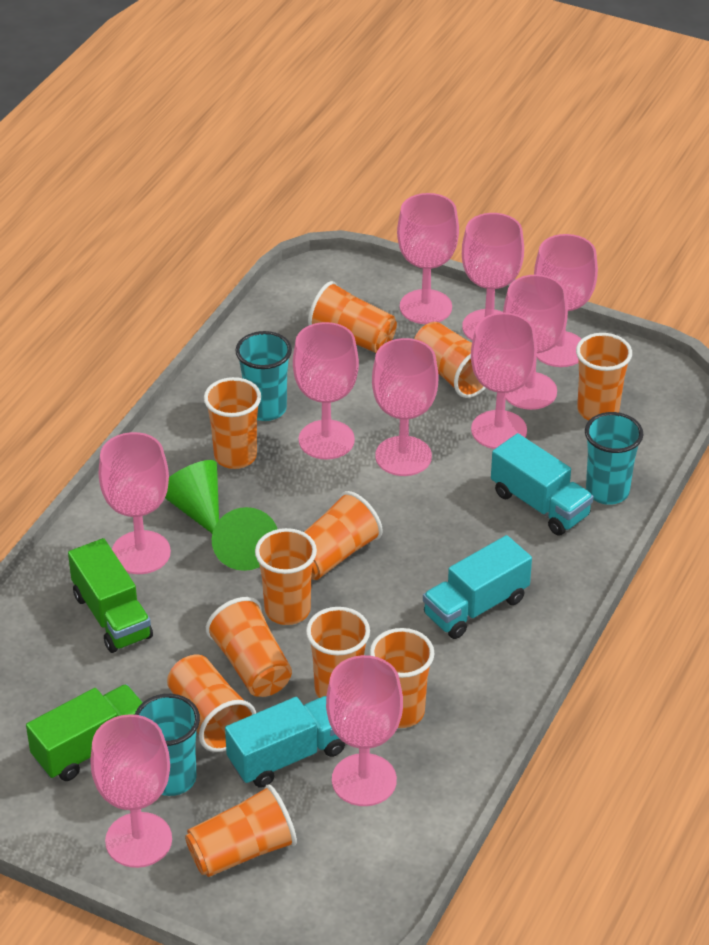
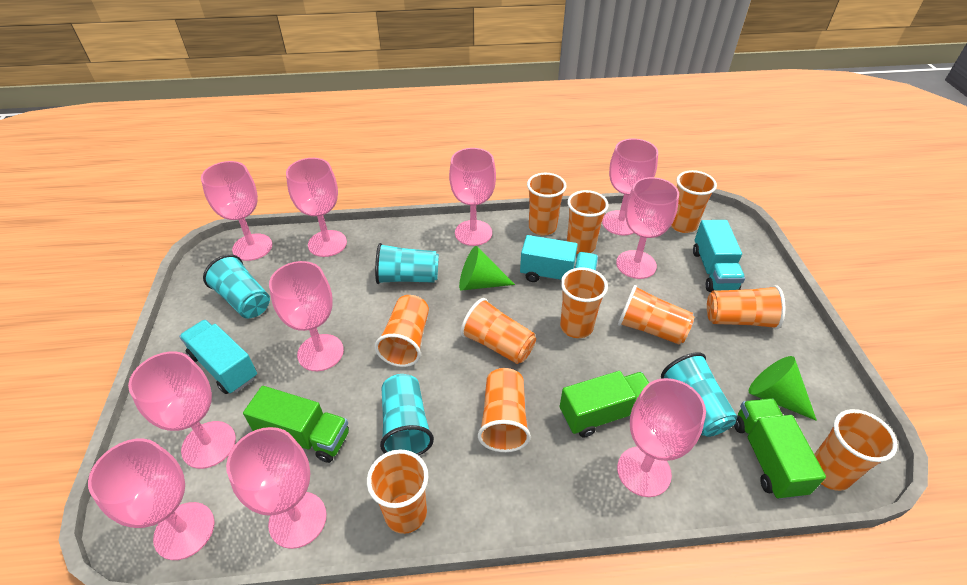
green truck: [26,684,143,781] [68,538,153,653] = 2 -> [243,386,349,463] [560,371,649,438] [734,398,826,500] = 3
turquoise cup: [135,694,200,796] [235,331,292,421] [585,412,643,505] = 3 -> [203,254,270,318] [375,243,439,284] [380,374,434,456] [661,352,737,437] = 4

